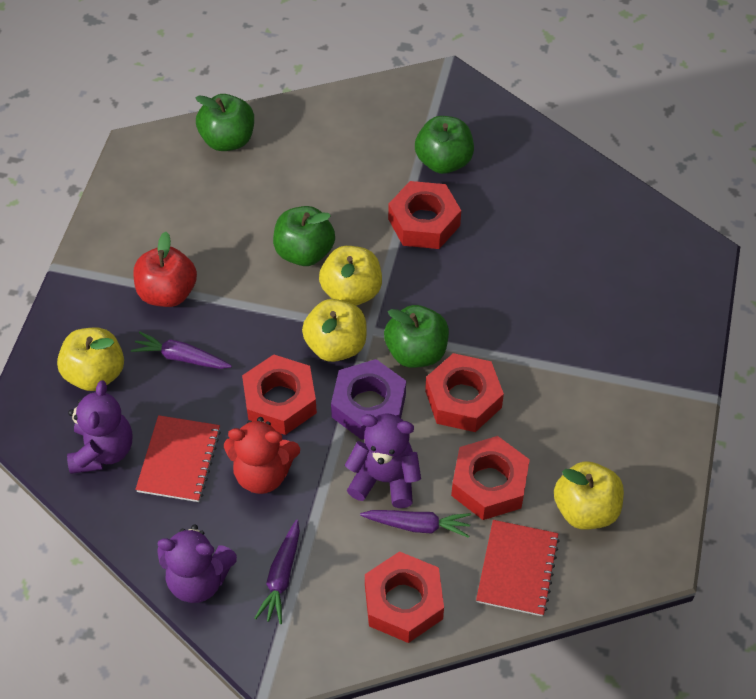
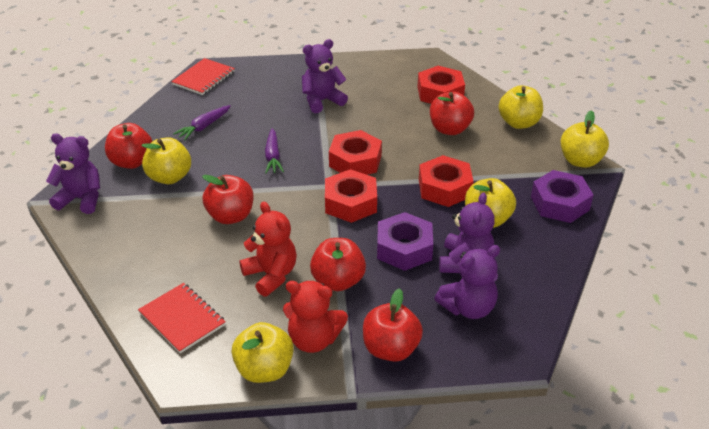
green apple: [195,94,254,151] [273,206,335,266] [384,305,449,368] [415,116,474,174] = 4 -> none = 0
purple carrot: [131,332,232,369] [255,520,300,624] [360,510,471,538] = 3 -> [173,105,231,140] [265,128,284,173] = 2
purple nut: [331,359,406,440] = 1 -> [377,212,433,271] [531,170,593,223] = 2
purple teddy bear: [67,380,132,474] [157,524,237,603] [345,413,421,508] = 3 -> [46,134,100,214] [302,39,348,113] [434,245,500,319] [439,192,495,273] = 4
red apple: [133,232,197,307] = 1 -> [105,123,152,169] [202,175,254,224] [310,238,366,291] [363,288,423,362] [430,91,474,135] = 5
red nut: [242,354,317,435] [365,551,444,643] [388,181,461,249] [425,353,504,432] [451,436,530,520] = 5 -> [325,169,377,223] [329,130,382,175] [417,66,465,104] [419,155,474,207] = 4
red teddy bear: [224,417,300,494] = 1 -> [239,202,297,297] [283,281,348,353] = 2
yellow apple: [57,327,124,391] [302,299,367,362] [319,246,382,306] [554,461,624,529] = 4 -> [141,137,191,184] [231,322,294,383] [465,178,516,228] [498,85,543,129] [561,110,609,168] = 5

